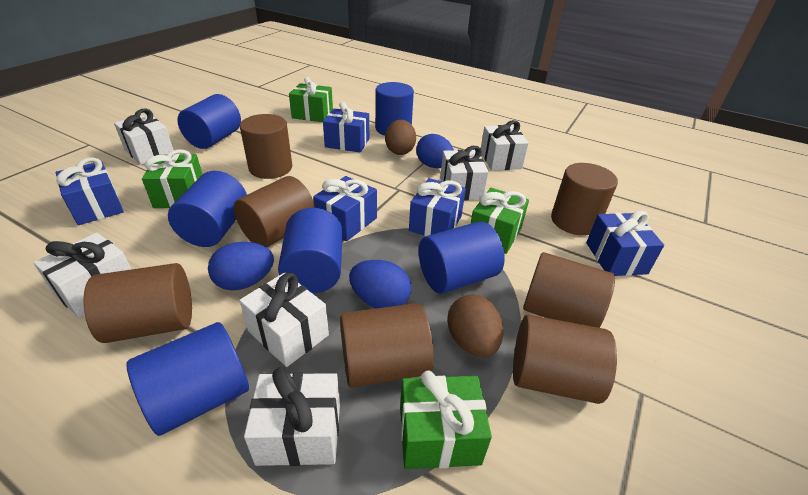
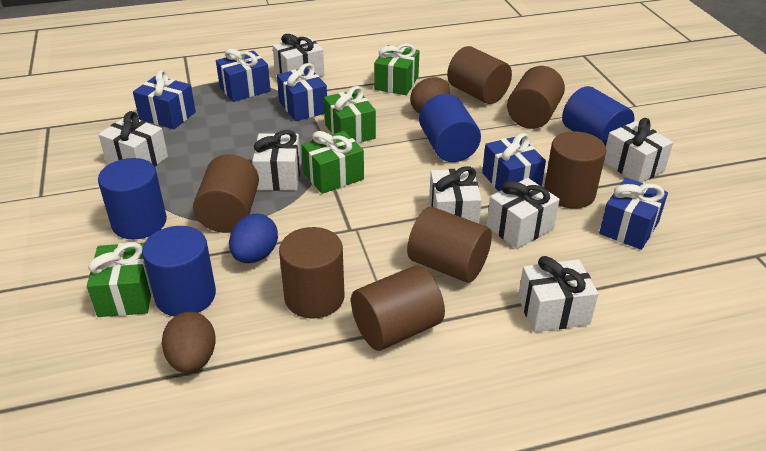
blue cylinder: [127,322,249,436] [168,171,247,247] [177,94,241,149] [278,208,343,293] [375,82,414,136] [419,221,505,294] = 6 -> [98,158,167,239] [142,226,216,317] [419,94,481,162] [562,86,635,147] = 4
blue egg: [208,242,274,290] [349,260,411,309] [416,134,454,168] = 3 -> [229,214,278,263] = 1
white gift: [34,233,131,317] [114,108,174,165] [239,273,329,367] [244,367,340,466] [440,146,489,200] [481,120,529,171] = 6 -> [98,111,168,167] [252,130,301,191] [273,34,324,77] [429,166,482,224] [486,178,560,249] [518,256,599,332] [604,118,673,182] = 7

